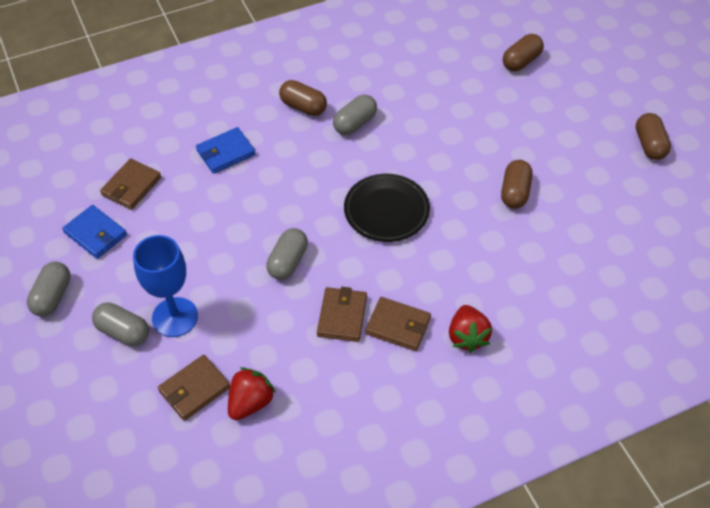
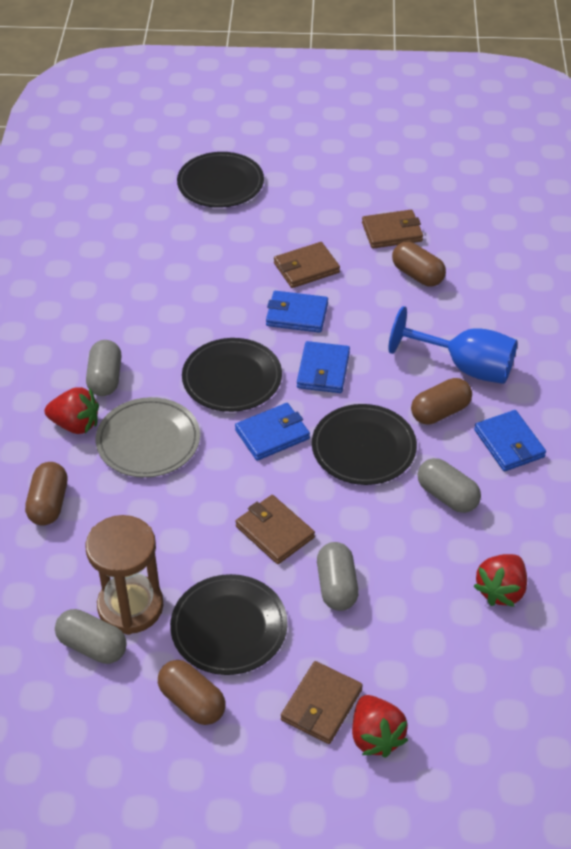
black plate: [344,174,430,242] = 1 -> [170,574,288,675] [177,152,264,208] [182,338,282,412] [312,404,417,485] = 4
blue wallet: [62,205,127,259] [196,127,256,174] = 2 -> [235,403,310,461] [266,291,328,333] [297,341,350,393] [474,410,546,472] = 4
brown hourglass: none = 0 -> [85,515,163,635] = 1
grey plate: none = 0 -> [96,397,200,478] = 1
red strawberry: [228,367,276,420] [449,305,492,353] = 2 -> [44,387,99,434] [352,695,408,758] [474,554,527,607] = 3

